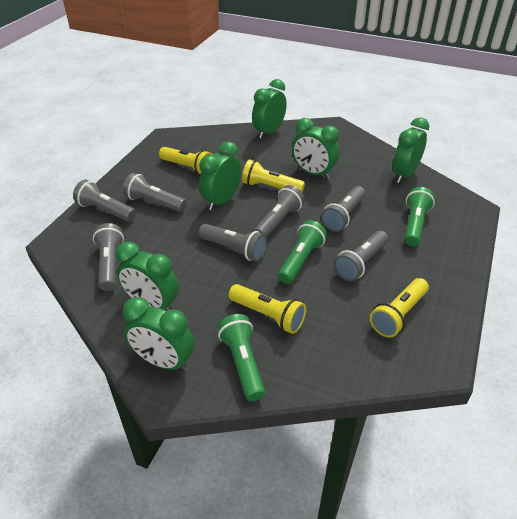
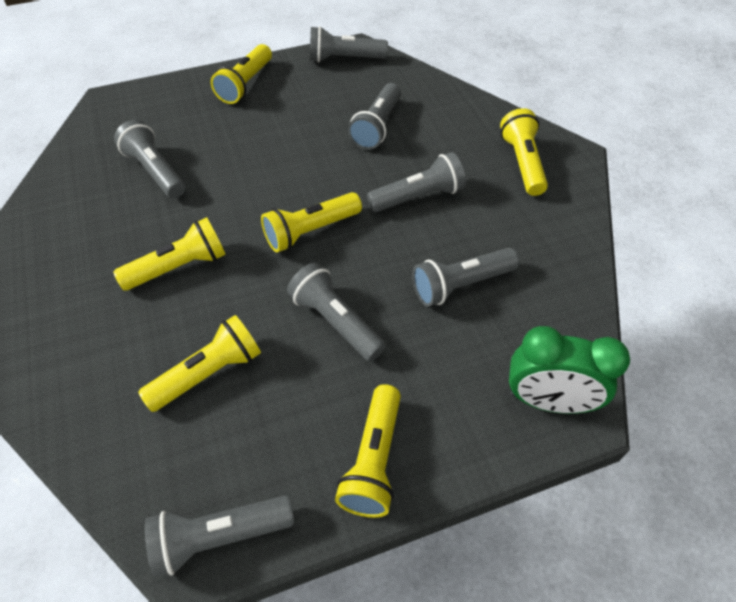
green clock: [116,242,179,311] [123,297,194,371] [199,141,241,210] [252,79,287,139] [292,118,339,179] [393,117,429,183] = 6 -> [509,326,630,414] = 1
green flashlight: [217,314,265,401] [278,220,327,284] [404,187,435,246] = 3 -> none = 0
yellow flashlight: [159,147,213,175] [229,284,306,334] [242,159,305,192] [369,278,429,338] = 4 -> [113,217,226,291] [138,315,261,412] [211,44,272,104] [261,192,362,253] [335,384,401,518] [500,108,548,196] = 6

